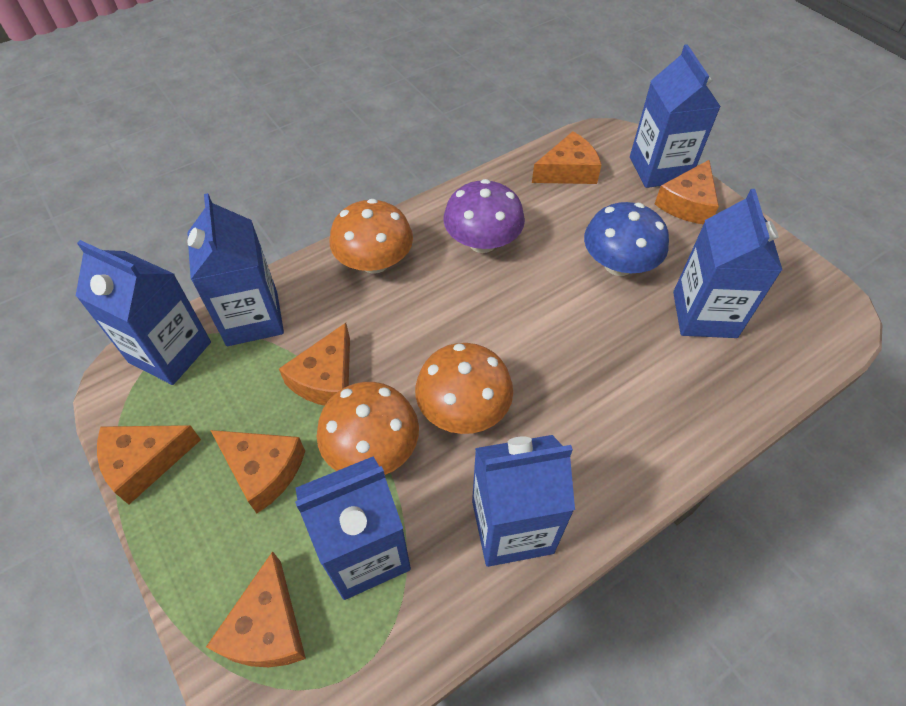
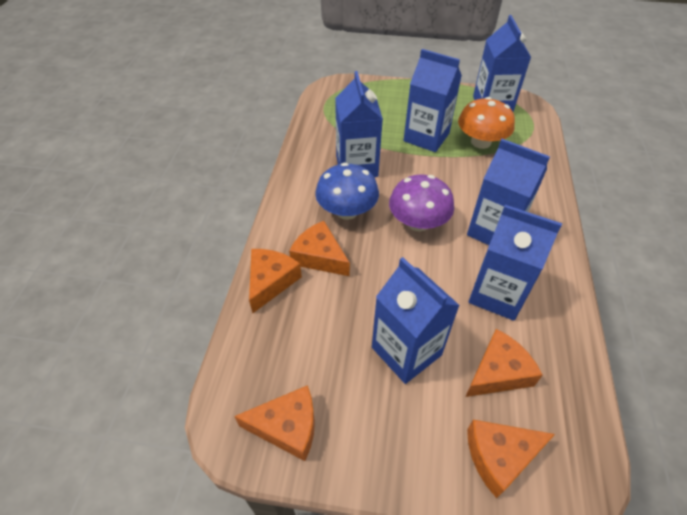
orange cheese: [97,425,201,504] [206,551,306,667] [210,430,305,513] [279,323,350,406] [532,131,601,184] [655,160,719,224] = 6 -> [234,385,315,461] [249,249,302,313] [289,221,350,276] [465,329,543,397] [467,420,555,498] = 5
orange mushroom: [317,382,419,475] [330,199,413,274] [415,343,513,434] = 3 -> [458,97,515,149] = 1

